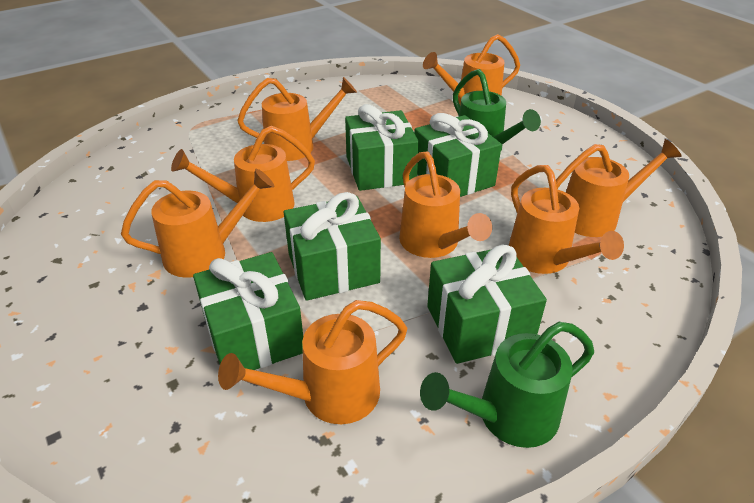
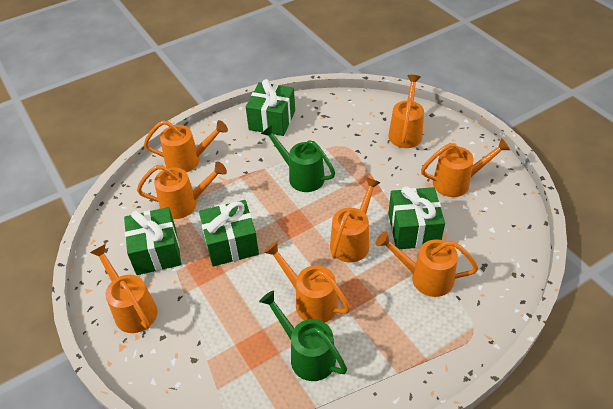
green gift: [193,252,303,370] [284,192,381,301] [345,104,419,191] [414,113,502,197] [427,244,547,364] = 5 -> [124,207,182,275] [199,200,259,266] [246,79,295,136] [388,186,445,249] = 4

